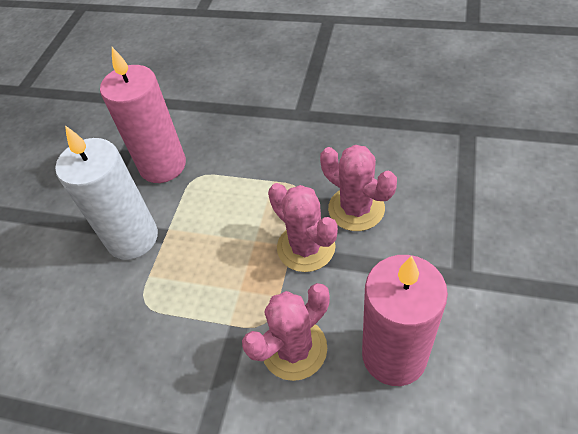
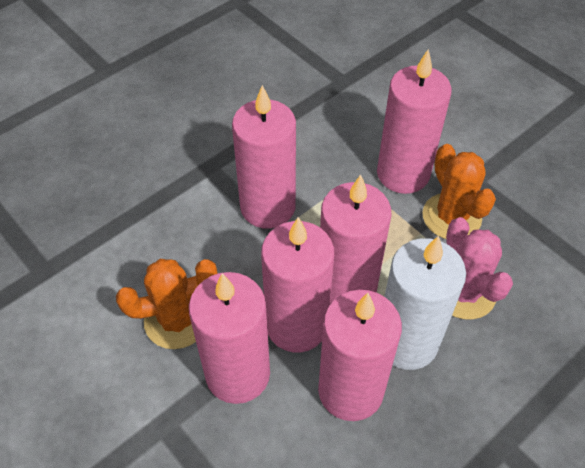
orange cactus: none = 0 -> [116,259,217,349] [422,144,496,239] = 2
pink cactus: [242,283,330,381] [268,183,338,272] [320,145,397,231] = 3 -> [446,217,513,320] = 1
pink candle: [100,47,186,183] [362,255,448,386] = 2 -> [189,272,270,404] [232,85,296,229] [261,217,334,352] [318,290,402,421] [320,174,391,304] [377,49,452,194] = 6

